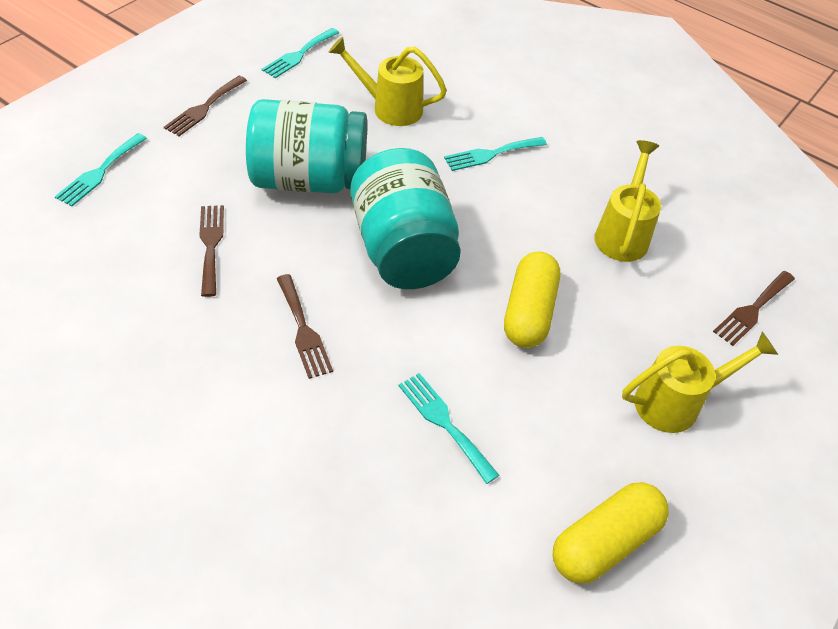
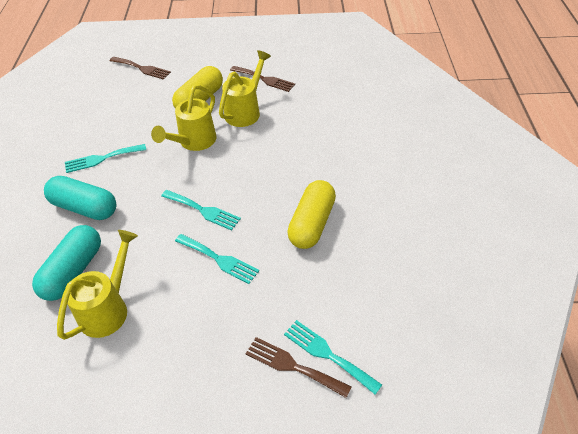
brown fork: [164,76,247,136] [199,205,224,297] [276,274,333,379] [713,271,795,346] = 4 -> [110,57,171,80] [230,66,295,92] [246,337,352,398] = 3
turquoise capsule: none = 0 -> [32,225,101,301] [44,176,116,220] = 2
turquoise jar: [246,99,367,193] [351,148,461,289] = 2 -> none = 0

